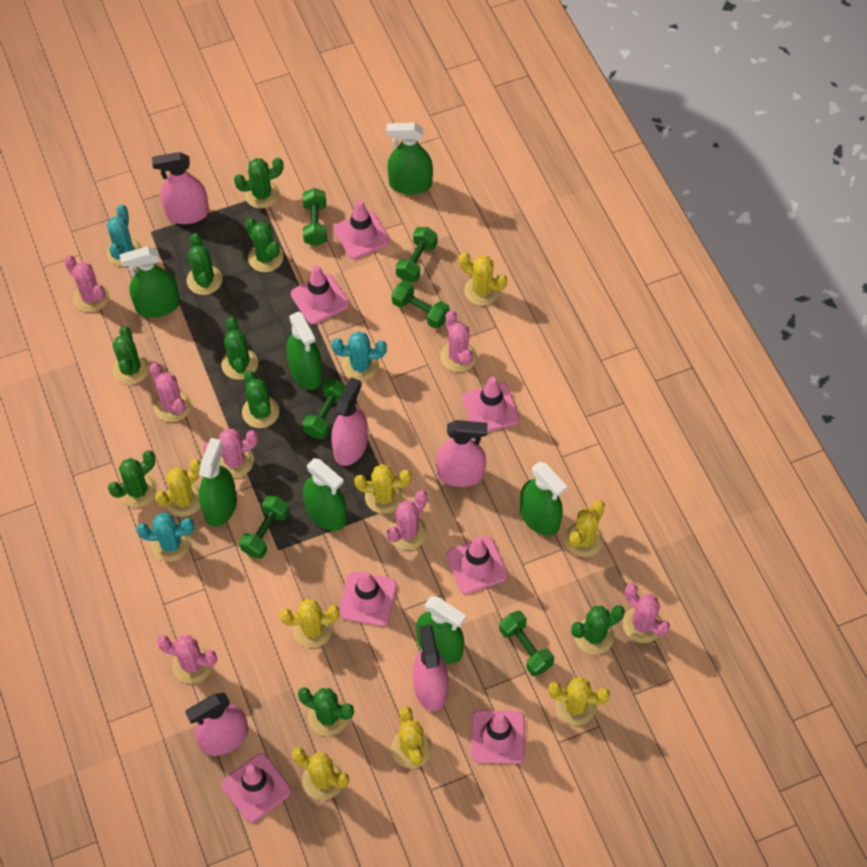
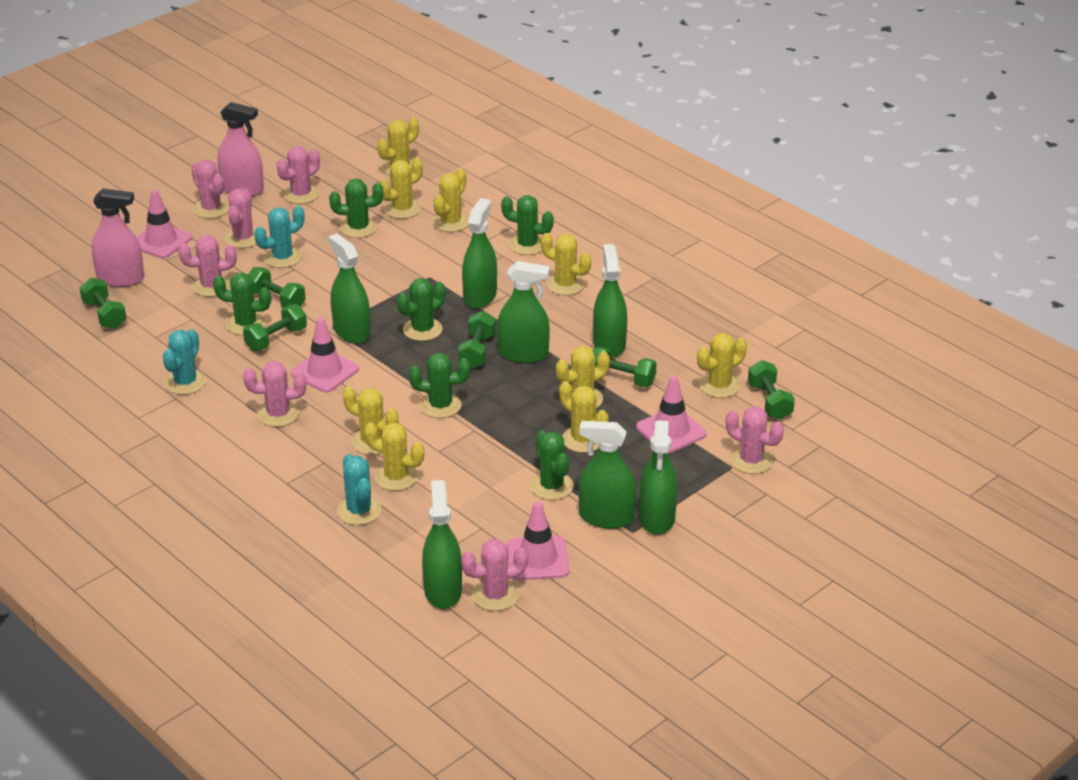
green cactus: [108,450,157,508] [113,326,150,385] [187,233,222,295] [221,317,258,380] [234,158,284,208] [242,371,279,428] [245,218,284,272] [298,687,354,736] [571,605,625,655] = 9 -> [213,273,271,335] [329,178,383,238] [397,278,445,341] [409,352,470,418] [501,195,554,255] [530,430,574,500] = 6
pink spray bottle: [152,152,209,224] [185,693,248,756] [331,377,368,466] [413,625,448,711] [436,420,487,487] = 5 -> [91,189,144,287] [217,102,264,197] = 2
pink traffic cone: [222,753,291,822] [291,265,349,325] [334,200,390,259] [339,571,397,626] [446,537,508,594] [462,376,519,432] [471,710,525,764] = 7 -> [136,190,193,258] [291,317,359,392] [507,502,569,580] [636,376,706,453] = 4
yellow cactus: [155,459,201,517] [280,599,340,648] [292,747,349,800] [355,464,411,514] [391,706,433,768] [459,252,507,306] [548,677,610,726] [565,500,605,557] = 8 -> [343,386,398,455] [364,423,424,491] [377,117,419,175] [380,157,423,219] [433,168,469,232] [541,233,591,295] [556,346,610,408] [559,381,609,453] [697,333,747,398] = 9

